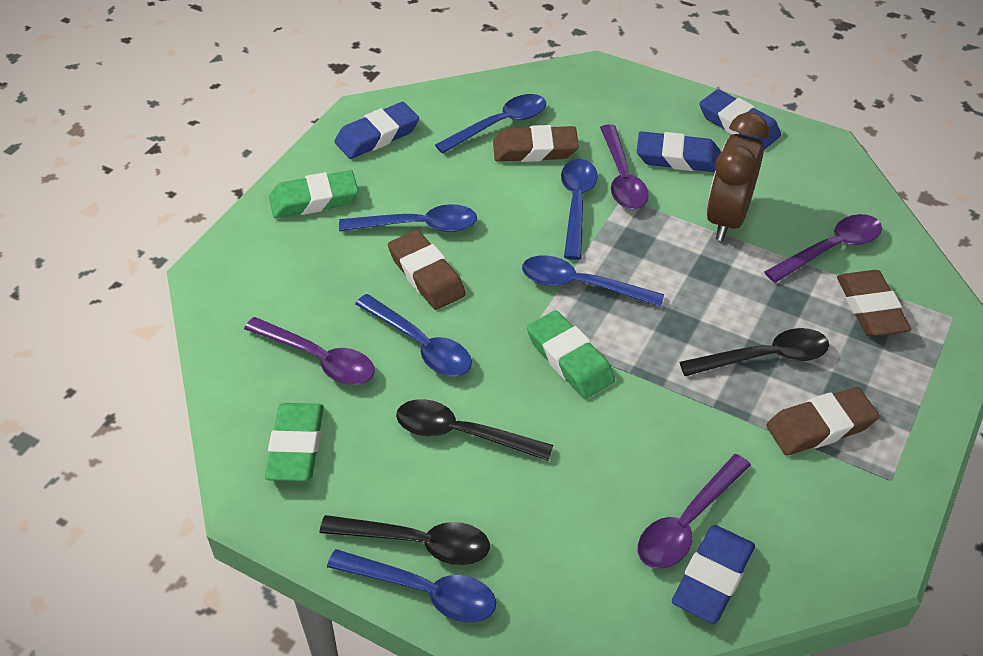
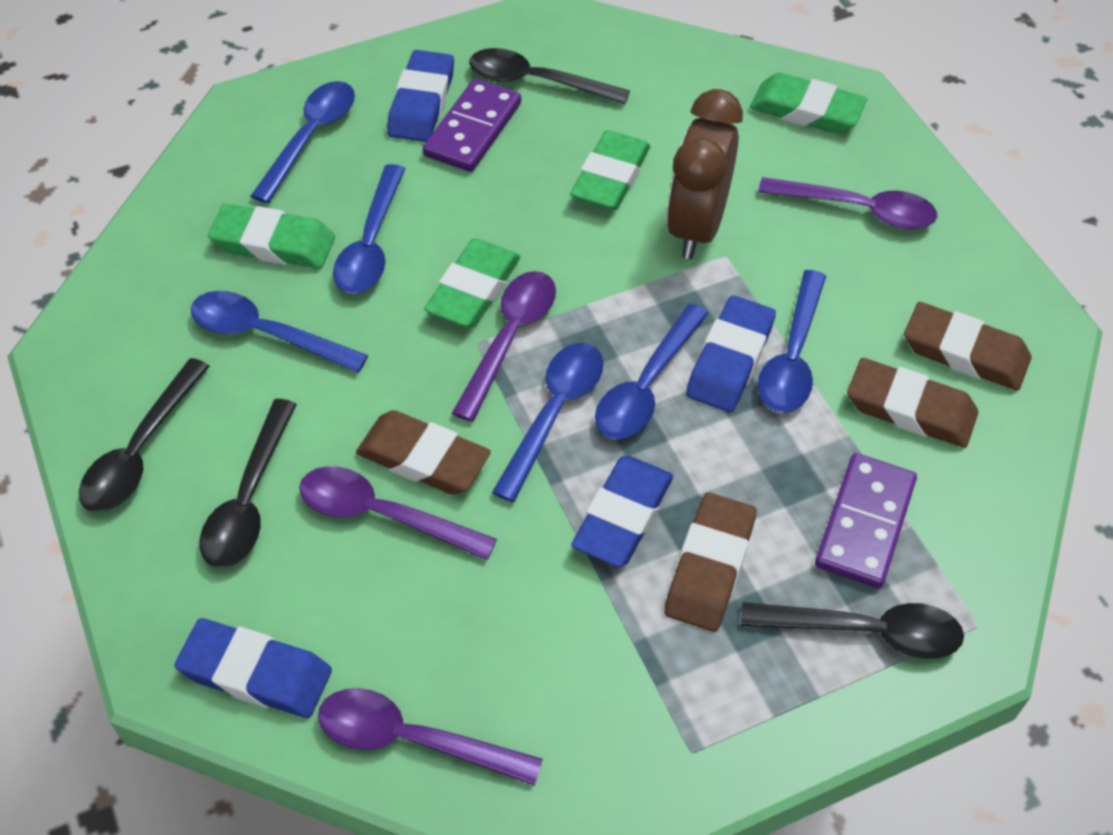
black spoon: [320,515,490,565] [396,399,553,461] [679,328,829,376] = 3 -> [79,358,210,512] [200,399,297,568] [469,48,630,105] [741,602,964,659] = 4
green eraser: [265,403,324,481] [269,170,358,218] [527,310,615,399] = 3 -> [208,204,335,269] [424,239,521,327] [570,130,650,210] [750,72,867,134] = 4
purple domino: none = 0 -> [423,79,521,172] [815,453,917,589] = 2

